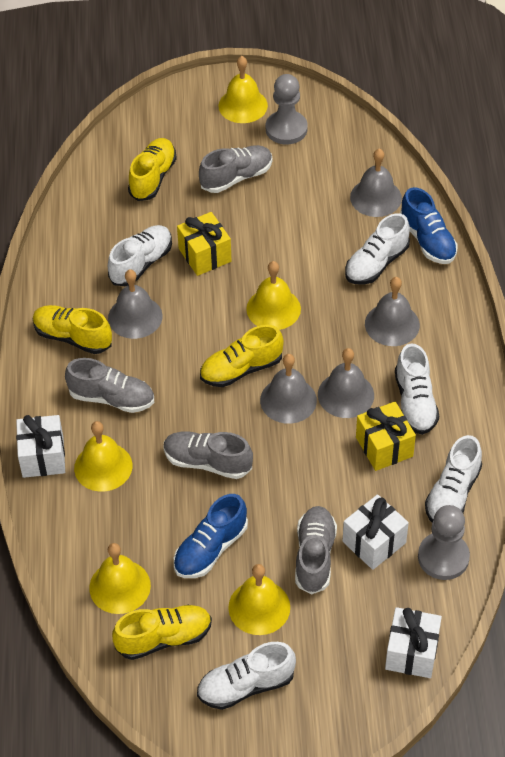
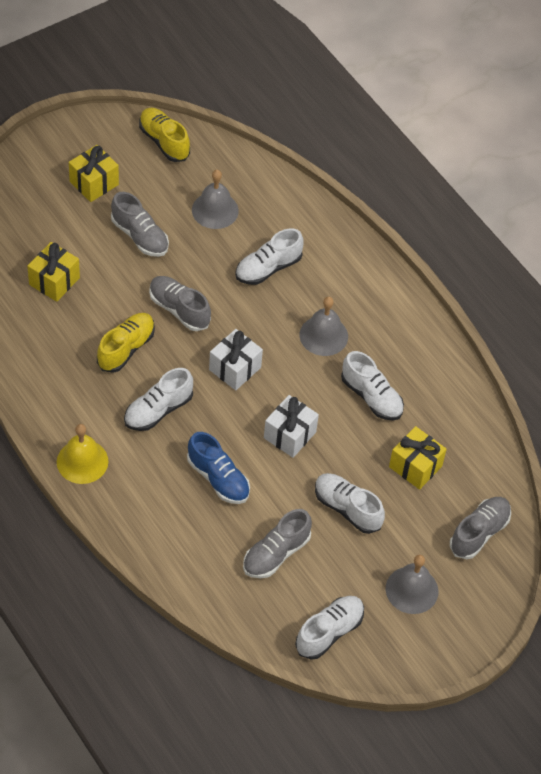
blue shoe: [174,494,248,578] [400,187,457,264] = 2 -> [187,432,250,504] = 1
grey bell: [108,269,163,339] [260,354,317,424] [318,348,374,418] [350,149,402,217] [365,277,420,346] = 5 -> [192,170,239,229] [300,297,348,356] [386,555,438,614] = 3
grey pawn: [266,74,308,145] [418,505,470,580] = 2 -> none = 0
white gift: [16,415,65,478] [343,494,409,570] [385,607,442,678] = 3 -> [209,329,263,390] [264,395,319,458] = 2
yellow bell: [74,421,132,492] [89,543,151,614] [218,56,268,123] [228,564,290,635] [246,261,301,330] = 5 -> [57,424,108,484] = 1
yellow gift: [177,212,231,276] [356,402,416,471] = 2 -> [27,242,80,302] [69,145,119,202] [389,426,447,490] = 3
yellow shoe: [33,305,112,354] [112,605,212,660] [128,138,177,201] [200,325,284,387] = 4 -> [97,313,155,373] [139,108,190,162] = 2

